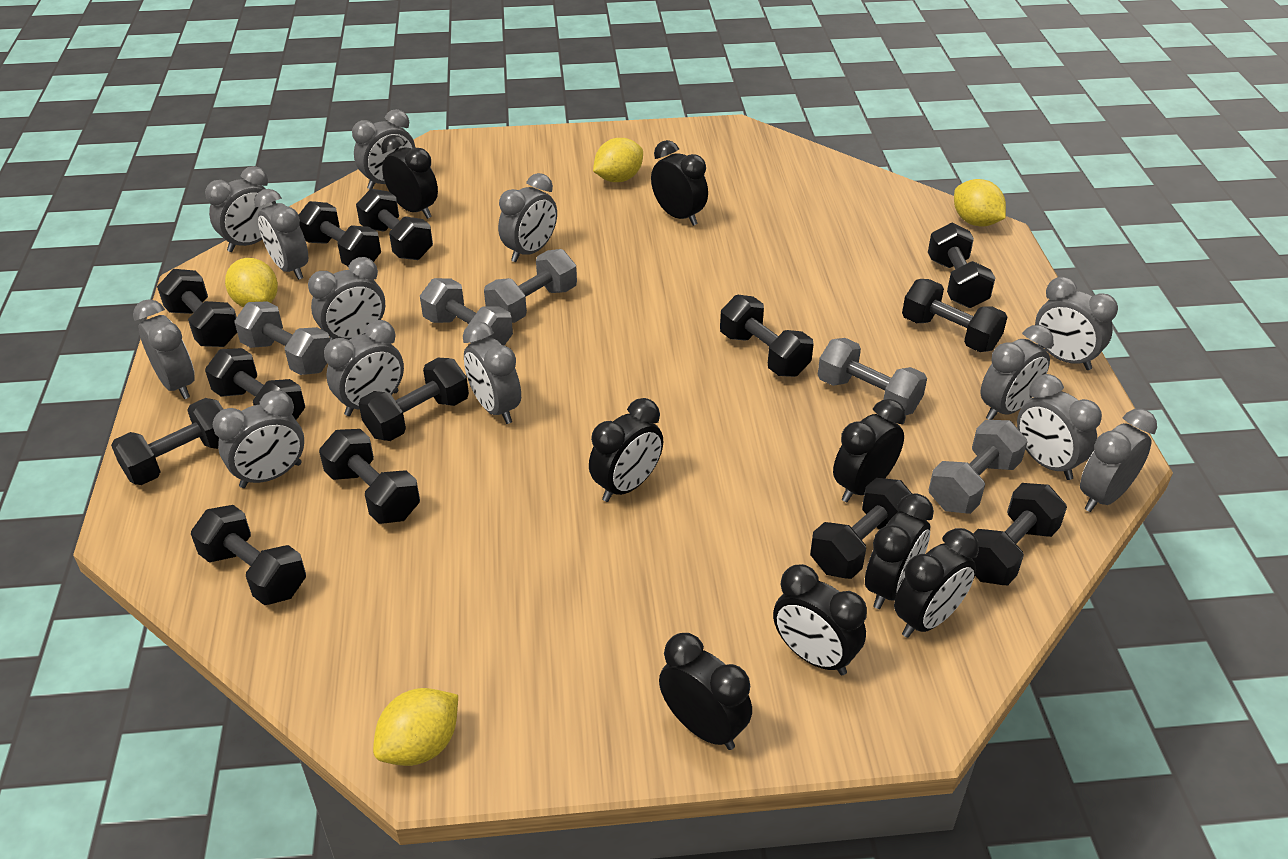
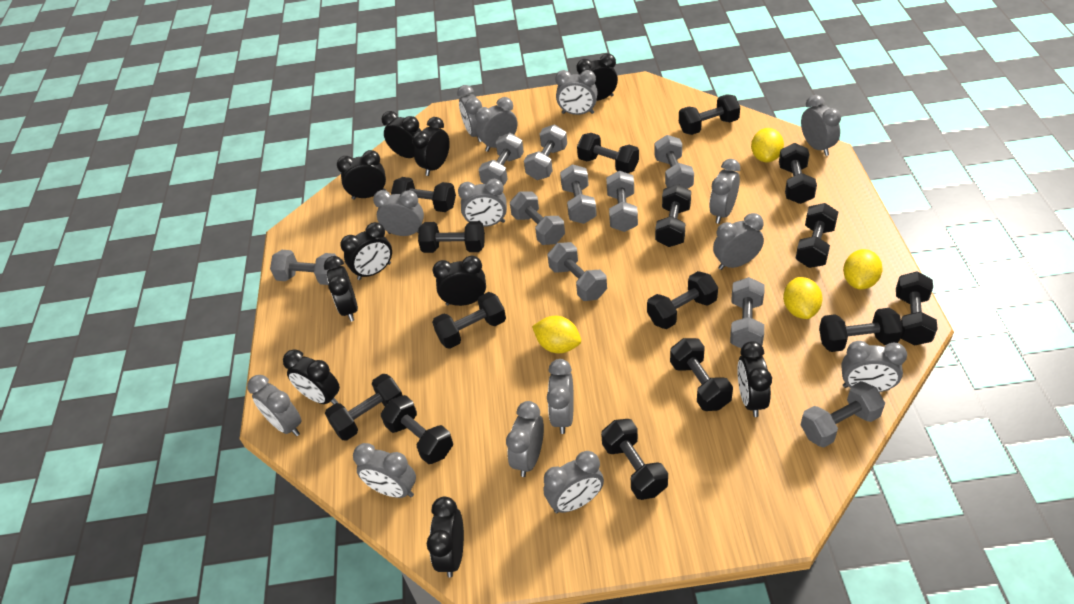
black clock: [381,135,438,219] [589,398,663,502] [651,140,708,226] [659,633,752,750] [773,564,867,675] [833,399,906,502] [865,493,934,609] [894,528,979,638] = 8 -> [283,349,340,404] [324,256,358,322] [337,150,386,200] [340,222,392,280] [381,111,421,158] [412,117,450,176] [427,496,464,577] [433,256,486,306] [577,54,618,101] [737,341,772,417] = 10
black dumbbell: [111,398,223,485] [157,269,237,347] [191,505,306,605] [205,348,305,420] [298,201,381,266] [319,429,420,524] [356,189,433,260] [359,358,469,441] [720,295,814,377] [810,478,912,579] [902,279,1007,352] [928,223,995,308] [972,483,1067,585] = 13 -> [325,374,403,441] [381,395,453,464] [391,177,456,212] [418,221,485,253] [432,292,506,349] [577,133,639,173] [601,419,668,500] [647,271,718,329] [655,184,691,247] [670,338,733,411] [679,94,740,135] [779,143,817,204] [795,203,838,268] [819,308,903,352] [896,272,938,345] = 15
grey clock: [133,299,195,399] [205,166,276,252] [213,390,304,488] [254,189,308,280] [308,257,385,341] [324,320,404,416] [352,109,415,189] [463,322,521,424] [498,173,557,262] [981,325,1054,420] [1017,374,1102,480] [1035,277,1118,370] [1080,408,1157,512] = 13 -> [247,375,302,436] [353,443,416,498] [373,190,424,236] [457,85,482,142] [458,179,507,227] [475,97,517,152] [506,401,544,477] [544,451,604,513] [547,359,574,434] [555,70,597,115] [709,159,740,224] [713,213,764,270] [801,95,841,156] [841,341,907,392] = 14
grey dumbbell: [234,301,330,375] [420,278,513,346] [484,249,577,323] [818,338,927,415] [929,420,1028,514] = 5 -> [270,250,336,285] [478,133,524,186] [510,191,565,245] [524,125,567,180] [548,242,607,301] [560,164,597,224] [606,170,638,232] [654,135,694,189] [730,277,764,348] [801,381,885,447] = 10

